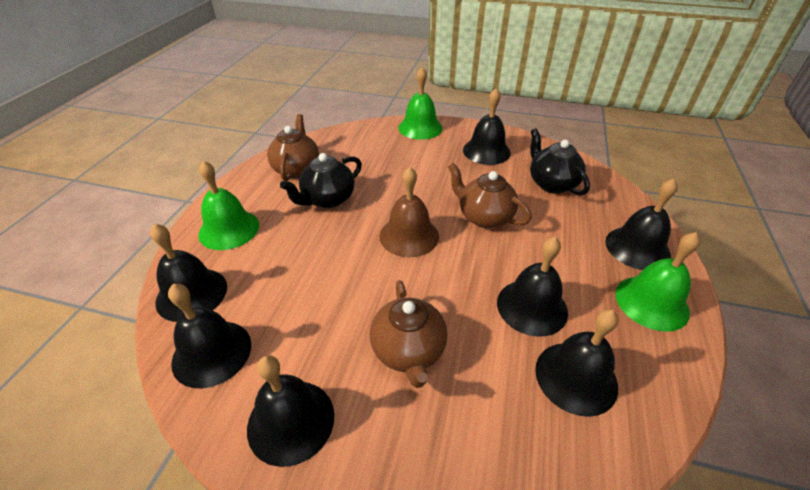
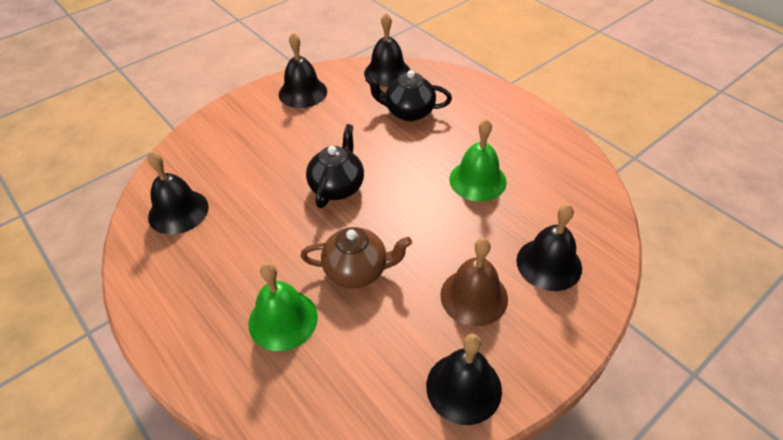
black bell: [150,223,227,322] [168,284,251,388] [247,355,334,467] [463,88,511,165] [497,237,568,337] [535,309,619,417] [605,178,678,270] = 7 -> [148,151,209,235] [279,32,327,108] [364,13,411,87] [426,334,502,425] [516,204,582,291] = 5
brown teapot: [267,114,319,181] [370,280,448,388] [448,163,532,228] = 3 -> [300,227,412,289] = 1
green bell: [198,160,259,250] [398,67,443,140] [615,232,700,332] = 3 -> [249,263,318,351] [449,119,507,201] = 2

